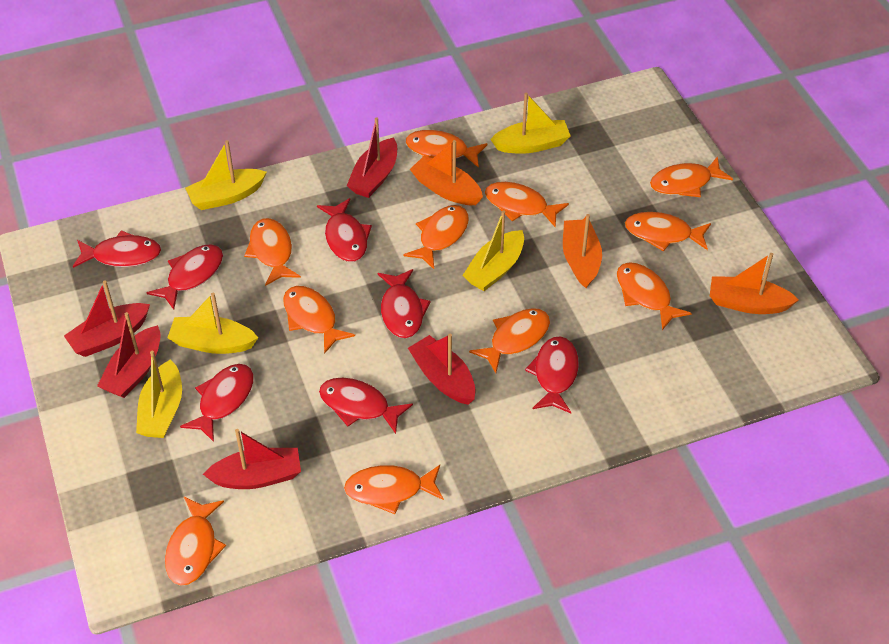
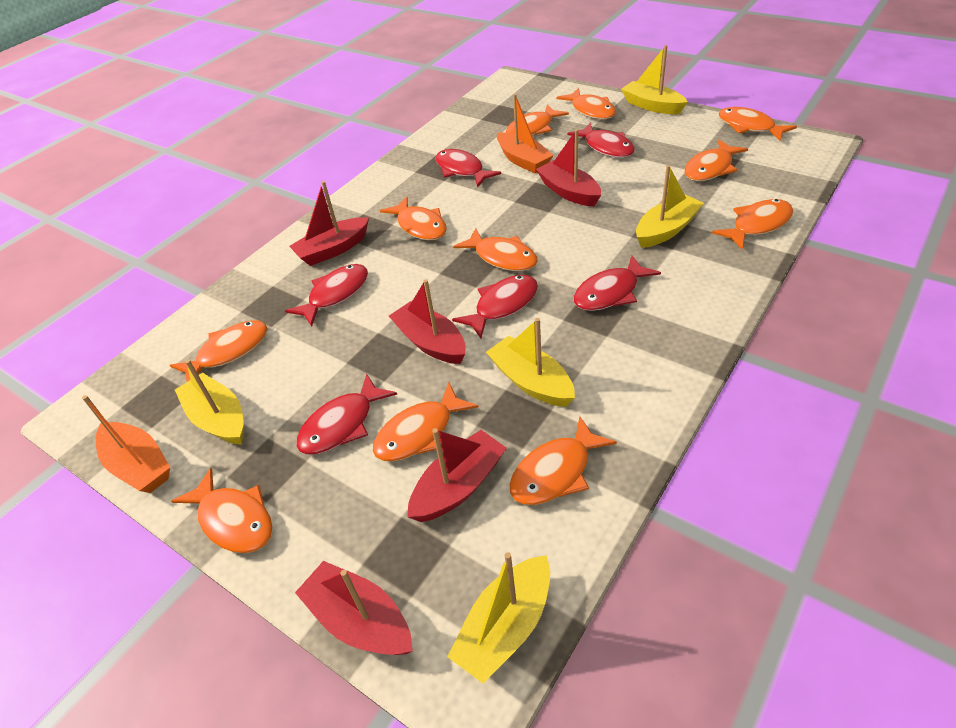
orange boat: [410,140,483,205] [563,214,602,288] [710,253,799,314] = 3 -> [82,395,170,493] [497,94,554,173] = 2
red fish: [73,230,161,268] [147,244,223,310] [180,364,254,442] [317,198,372,262] [319,378,413,434] [377,269,431,338] [525,336,579,413] = 7 -> [285,264,368,327] [296,374,397,455] [435,149,501,188] [452,275,538,339] [568,122,635,158] [574,256,661,311] = 6

